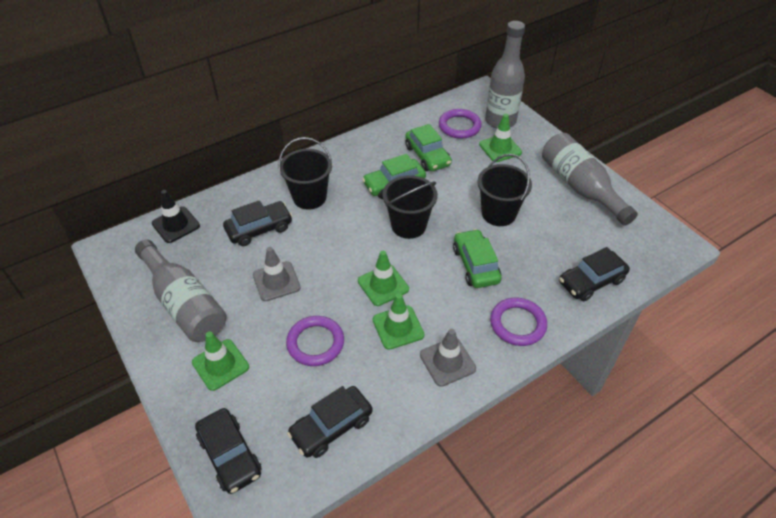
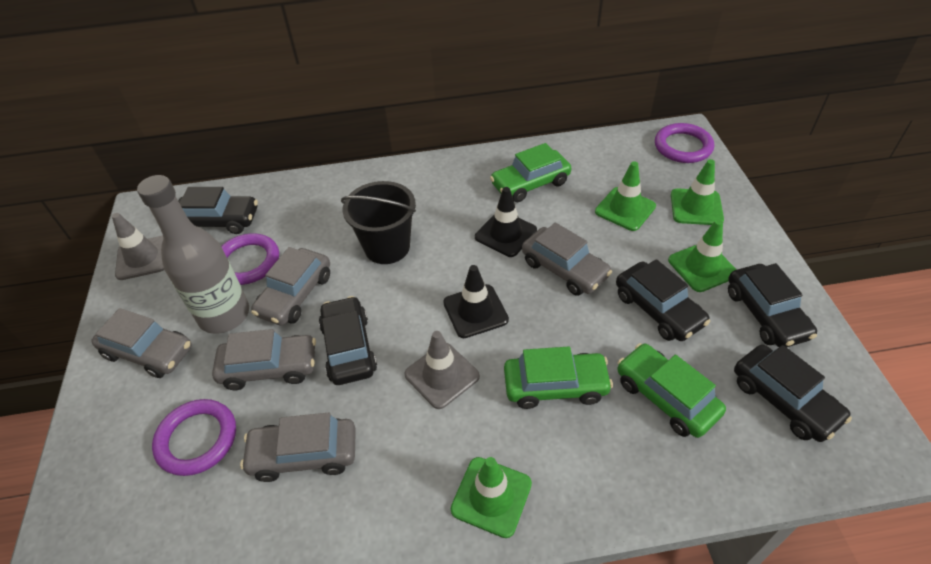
black bucket: [278,137,332,210] [383,175,438,239] [477,154,532,226] = 3 -> [341,181,416,264] = 1
black car: [195,408,261,494] [223,200,292,246] [287,386,373,458] [559,247,630,301] = 4 -> [178,187,258,234] [319,296,377,385] [616,259,710,341] [728,263,817,347] [734,344,852,442] = 5
black traffic cone: [152,190,200,243] = 1 -> [443,265,509,338] [475,187,537,257] = 2
grey bottle: [135,239,226,342] [485,21,525,129] [542,133,638,226] = 3 -> [137,175,249,334] = 1
grey car: none = 0 -> [91,308,192,378] [212,329,316,390] [240,413,356,482] [251,247,330,326] [522,222,612,296] = 5

